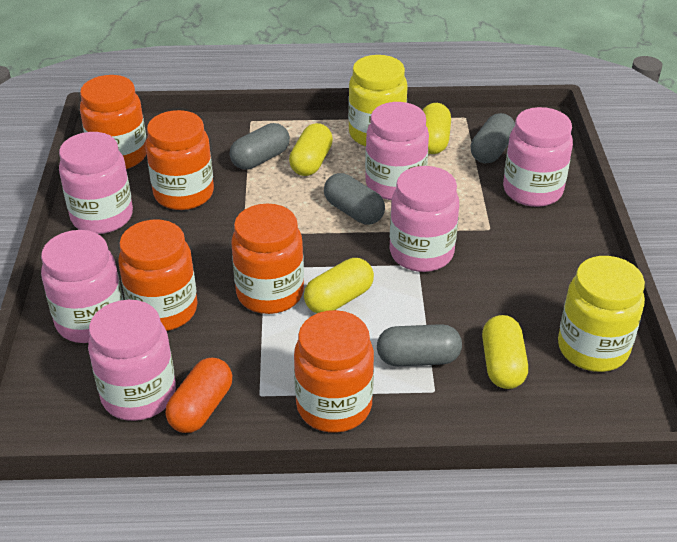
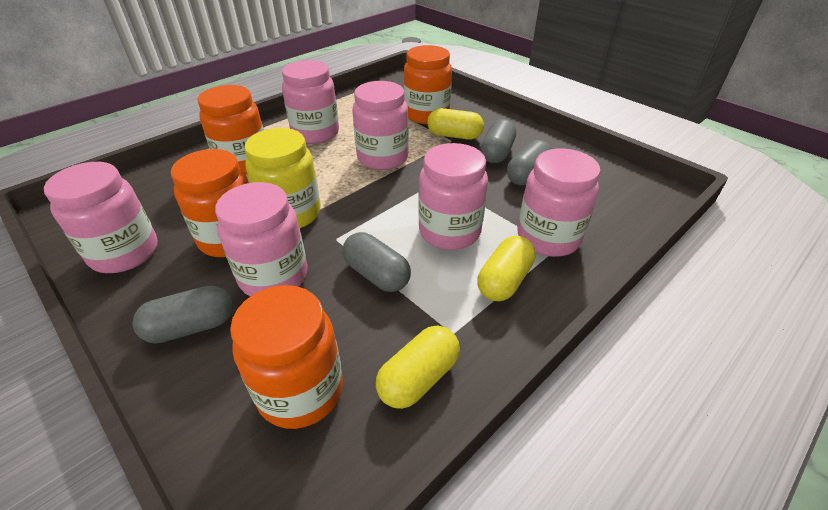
orange capsule: [165,358,232,433] = 1 -> none = 0
orange jar: [80,75,147,169] [118,219,198,331] [146,110,214,210] [231,204,304,314] [294,310,374,433] = 5 -> [171,149,249,257] [198,85,264,174] [230,285,343,429] [404,45,452,124] = 4
yellow capsule: [289,123,333,176] [304,258,374,313] [423,103,451,154] [482,315,528,389] = 4 -> [376,326,460,409] [427,108,484,140] [477,236,536,301] = 3
yellow jar: [348,55,408,146] [558,256,645,372] = 2 -> [244,128,321,228] = 1

